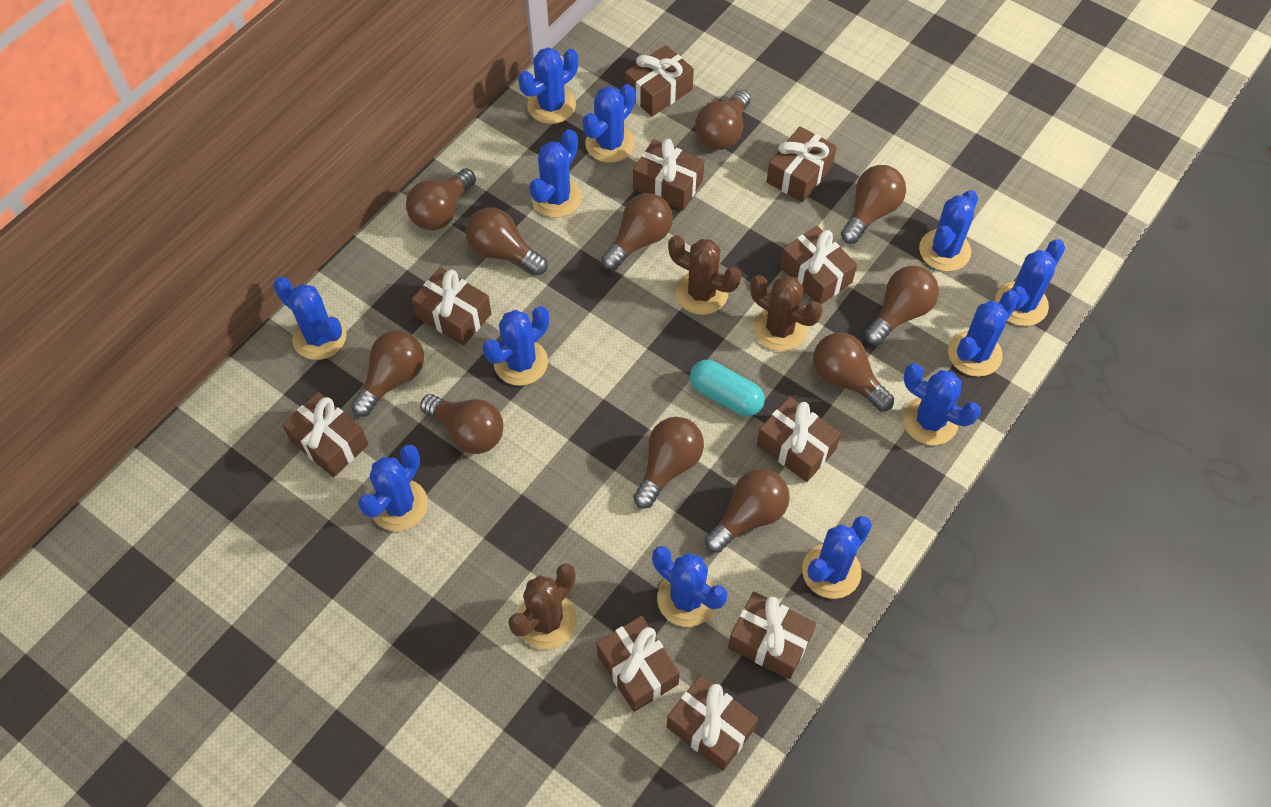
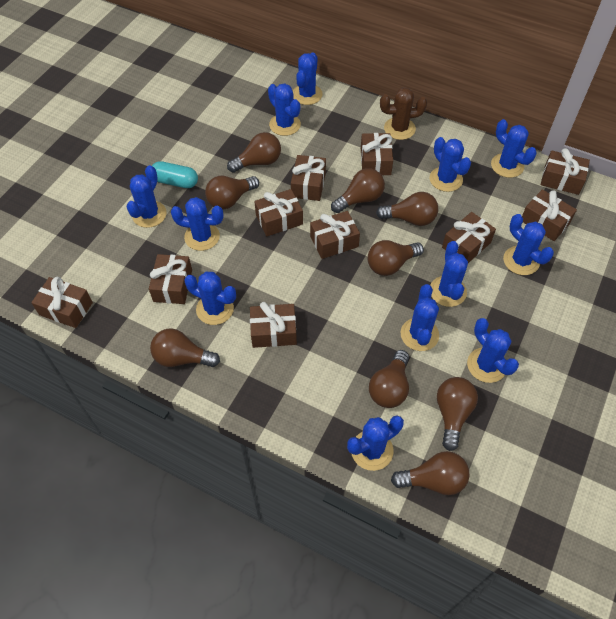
brown cactus: [508,563,577,649] [668,235,741,315] [750,275,823,351] = 3 -> [380,87,427,140] = 1
brown light bulb: [351,330,424,417] [406,169,476,230] [420,394,503,454] [466,207,548,275] [601,193,673,270] [633,417,704,509] [695,90,751,150] [705,469,790,553] [813,332,894,412] [841,165,906,244] [865,266,939,345] = 11 -> [150,329,220,367] [205,176,259,209] [227,132,281,173] [331,168,385,213] [368,240,424,276] [369,350,409,408] [376,192,438,226] [391,451,469,495] [437,377,478,451] = 9

